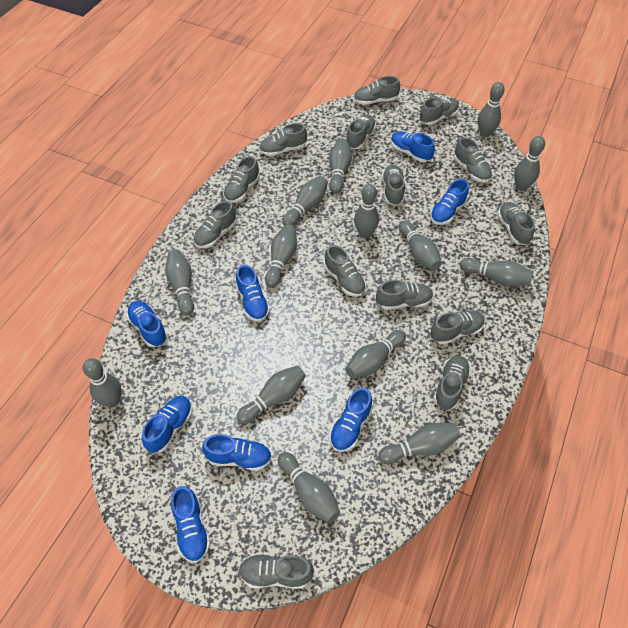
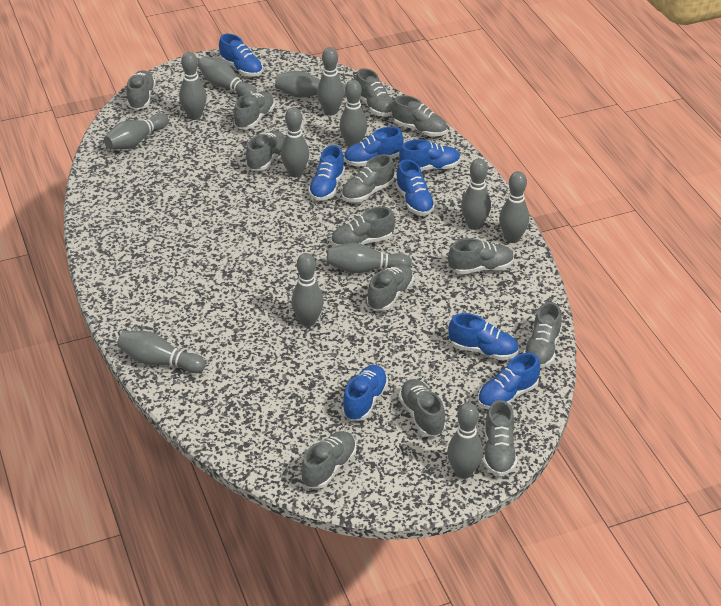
grey bowling pin: [83,358,122,407] [165,250,194,315] [237,365,306,424] [265,224,297,288] [278,452,340,523] [283,176,328,226] [329,138,352,194] [346,330,406,379] [354,184,379,238] [378,423,461,464] [399,220,442,271] [460,258,533,287] [478,82,505,137] [514,136,545,191] = 14 -> [104,113,169,149] [117,331,206,373] [179,52,207,120] [198,57,257,97] [275,71,346,98] [281,107,309,177] [291,253,324,327] [317,47,344,116] [327,243,412,273] [340,80,367,147] [447,402,483,479] [461,158,491,230] [499,171,529,243] = 13
grey shoe: [193,201,236,248] [223,156,260,203] [239,554,314,589] [260,123,307,156] [325,245,366,297] [346,115,376,149] [354,76,400,105] [376,280,433,310] [382,165,405,206] [420,97,459,125] [430,310,485,345] [434,355,471,410] [454,137,492,183] [497,202,535,245] = 14 -> [126,70,156,110] [234,91,275,129] [246,130,285,171] [301,431,356,489] [331,207,395,247] [342,154,395,202] [355,68,393,117] [367,264,414,311] [392,95,447,137] [399,379,446,436] [448,238,514,274] [483,400,517,476] [523,302,562,368] = 13

